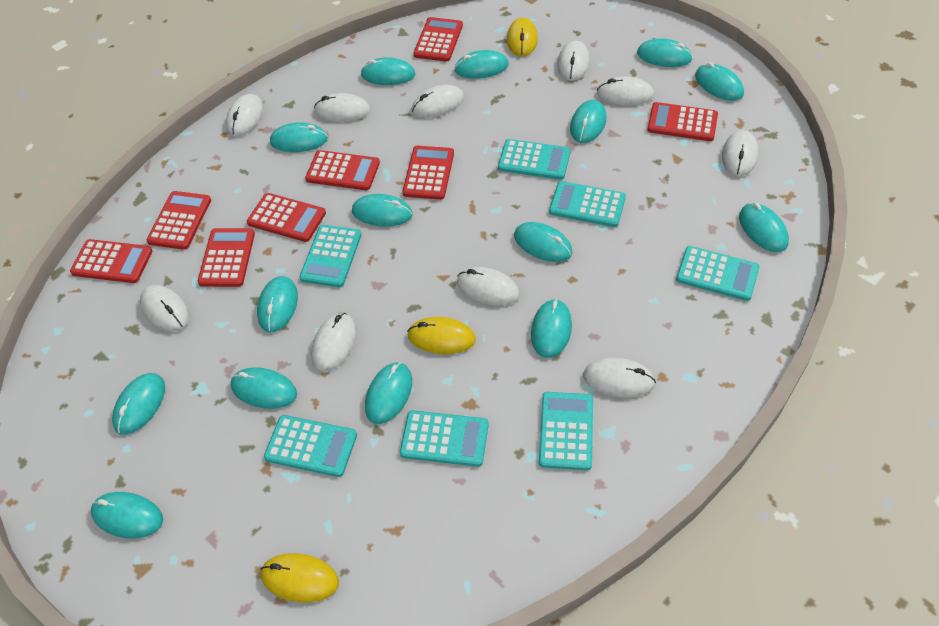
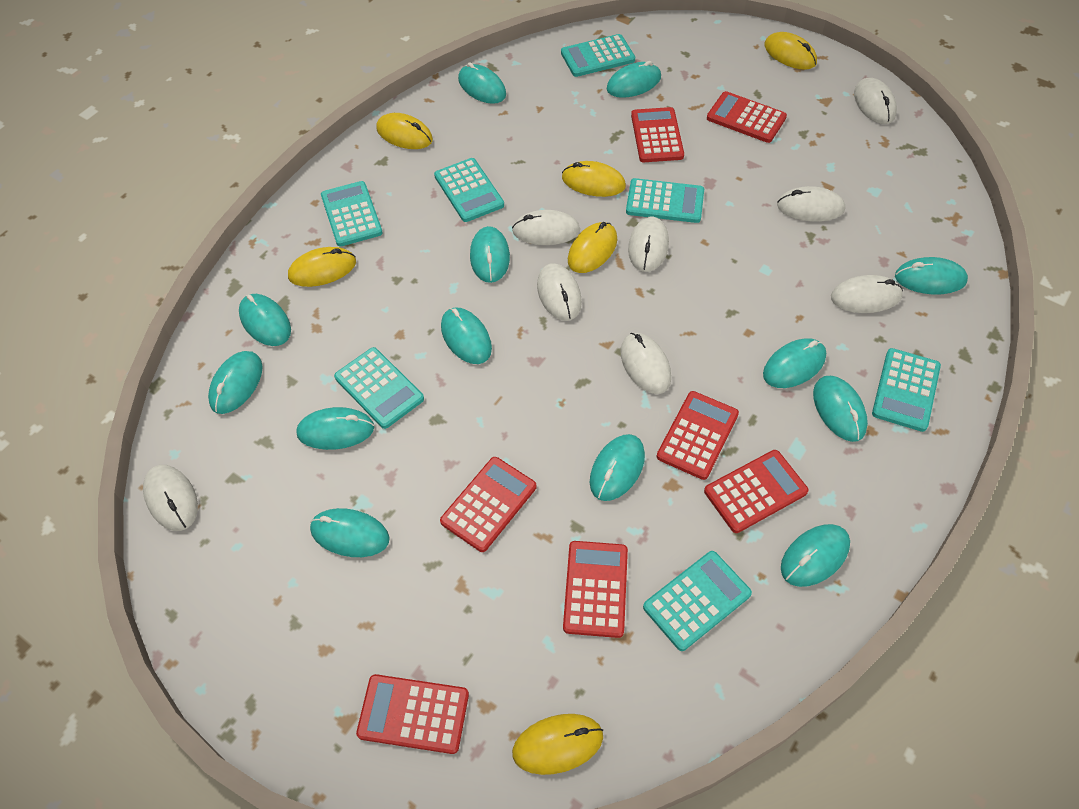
red calculator: [70,239,152,283] [147,191,211,250] [198,228,255,287] [247,193,326,242] [305,150,380,190] [402,146,454,200] [414,17,463,62] [647,102,718,141] = 8 -> [356,674,469,754] [440,457,536,552] [563,541,628,638] [631,107,684,162] [656,391,739,480] [704,450,809,533] [707,91,787,143] = 7
turquoise mouse: [91,492,163,539] [112,373,165,435] [231,367,297,409] [257,276,298,332] [270,122,328,152] [352,194,412,227] [360,57,415,85] [365,362,412,424] [454,50,509,79] [514,222,572,262] [531,299,572,358] [570,100,606,143] [637,38,693,67] [695,62,744,101] [739,203,789,252] = 15 -> [208,351,263,414] [239,294,291,346] [296,407,374,450] [310,508,390,557] [441,308,492,364] [458,62,506,104] [470,226,510,283] [590,434,645,501] [607,61,661,98] [763,338,826,388] [781,524,850,587] [813,376,868,442] [895,257,968,295] = 13
white mouse: [140,285,189,332] [226,94,263,136] [311,313,356,372] [314,93,370,122] [412,85,464,118] [457,267,520,306] [557,41,590,81] [583,358,656,397] [597,76,654,105] [722,130,758,176] = 10 -> [143,465,198,531] [512,210,580,245] [537,263,582,321] [621,333,671,394] [628,217,669,272] [777,186,845,222] [831,275,903,313] [854,78,897,124] = 8
yellow mouse: [260,553,339,603] [407,317,476,354] [507,18,538,57] = 3 -> [288,247,356,287] [376,113,433,149] [512,714,603,775] [562,161,626,197] [568,222,617,273] [764,32,817,70] = 6

